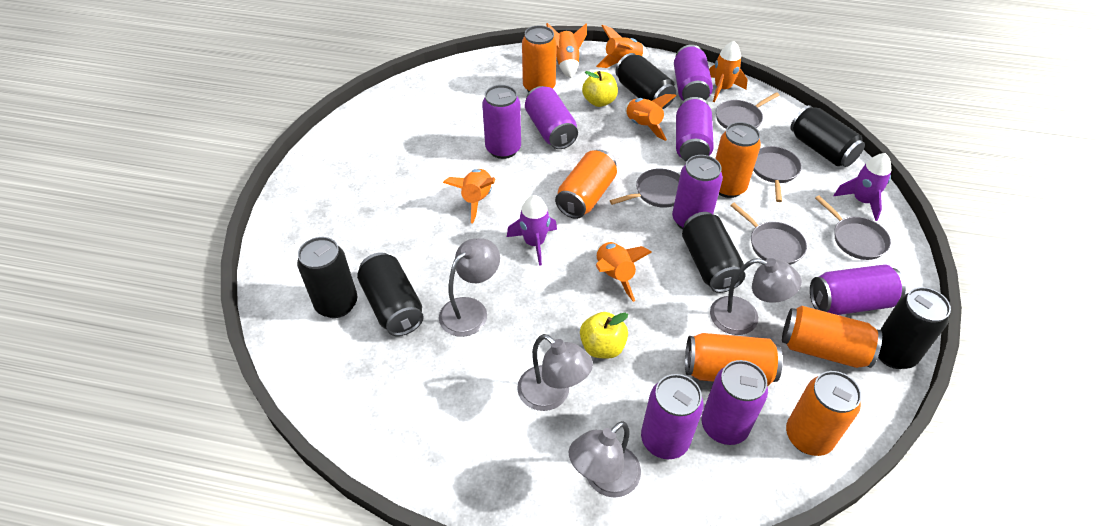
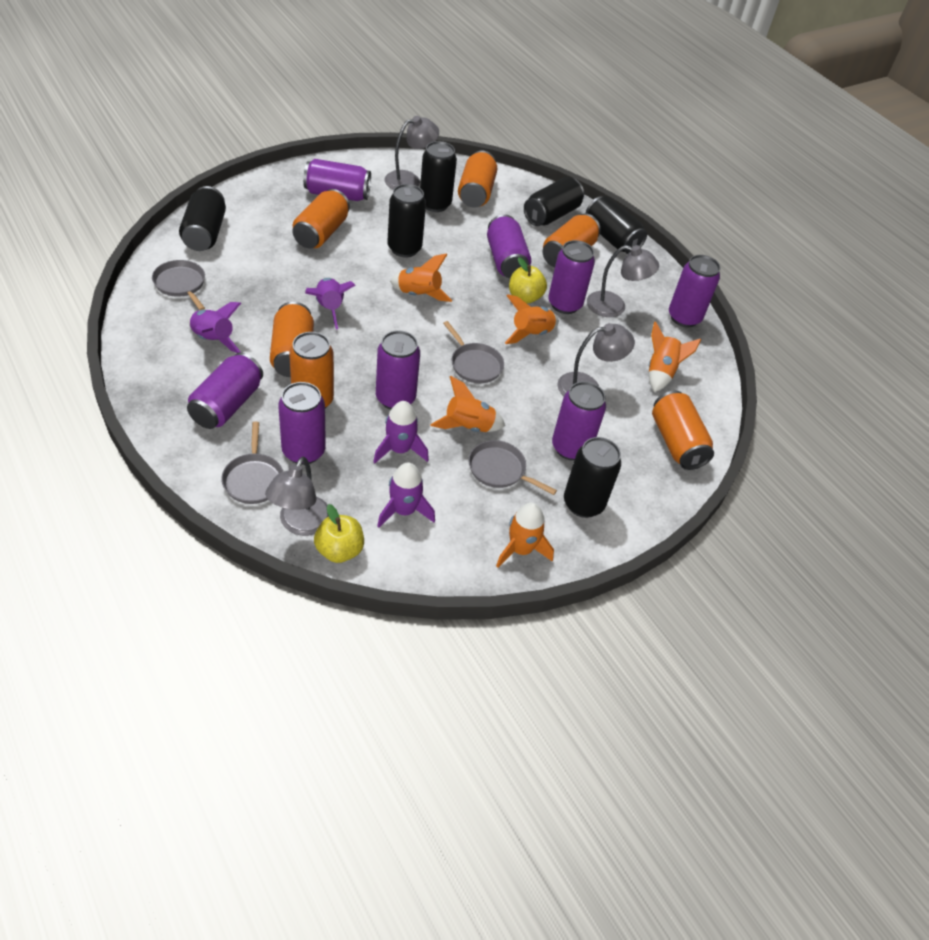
grey pan: [610,168,680,208] [716,92,779,129] [730,203,807,265] [753,146,802,202] [815,195,891,260] = 5 -> [152,260,205,310] [221,422,283,504] [443,321,504,383] [469,440,557,495] = 4
orange rocket: [443,169,495,223] [546,23,587,78] [596,25,649,68] [596,242,652,302] [625,94,676,141] [709,41,747,102] = 6 -> [390,254,452,302] [430,376,505,432] [496,503,554,568] [505,294,559,344] [649,322,701,392] = 5
purple rocket: [507,195,557,266] [834,153,891,221] = 2 -> [188,302,241,353] [305,278,356,329] [373,401,429,463] [377,462,435,527] = 4

